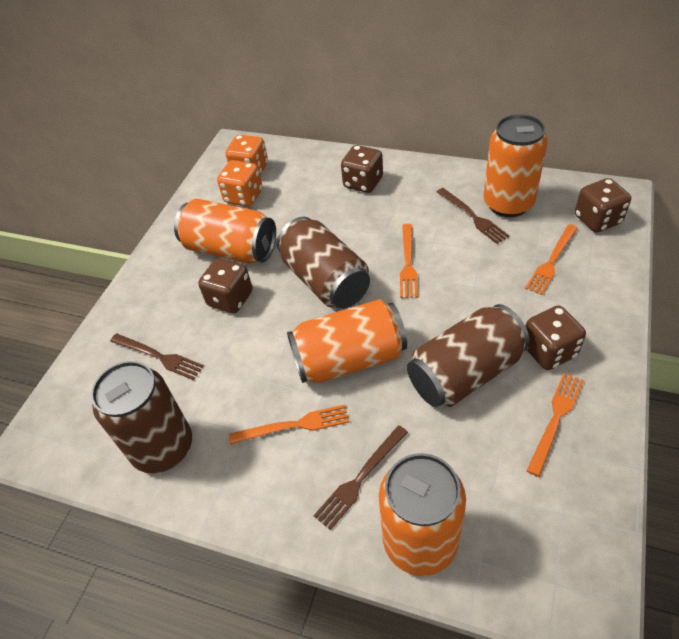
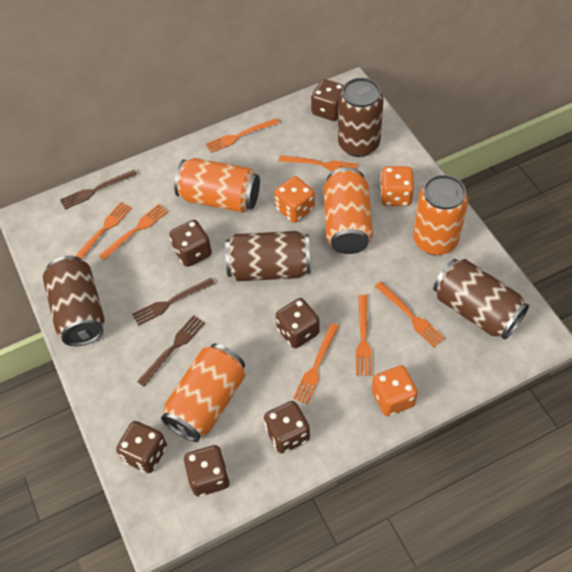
brown can: [91,361,192,473] [277,217,370,309] [407,304,530,407] = 3 -> [43,256,104,346] [225,231,310,281] [338,78,384,157] [433,259,529,340] = 4
brown dice: [198,259,252,313] [341,145,383,193] [526,305,586,370] [575,178,631,233] = 4 -> [116,421,167,473] [169,220,212,267] [184,445,230,497] [264,401,310,454] [276,298,320,348] [311,79,344,121] = 6
orange dice: [217,160,262,207] [226,135,268,175] = 2 -> [274,176,315,223] [372,365,418,416] [380,166,414,206] = 3
orange fork: [229,405,349,444] [400,224,418,298] [525,224,578,295] [527,373,584,477] = 4 -> [75,202,131,259] [99,204,168,260] [206,118,279,153] [279,155,358,172] [293,323,339,404] [356,295,372,376] [375,282,445,348] = 7

